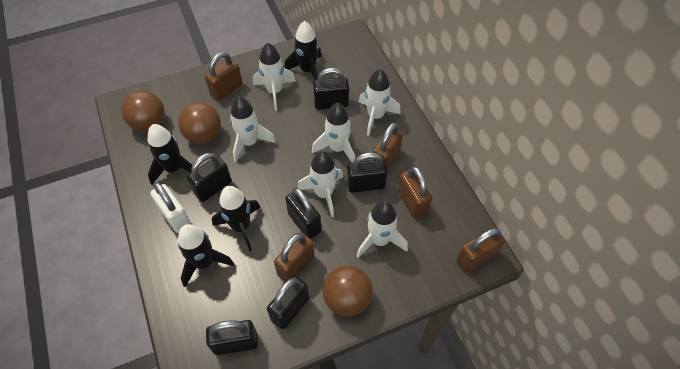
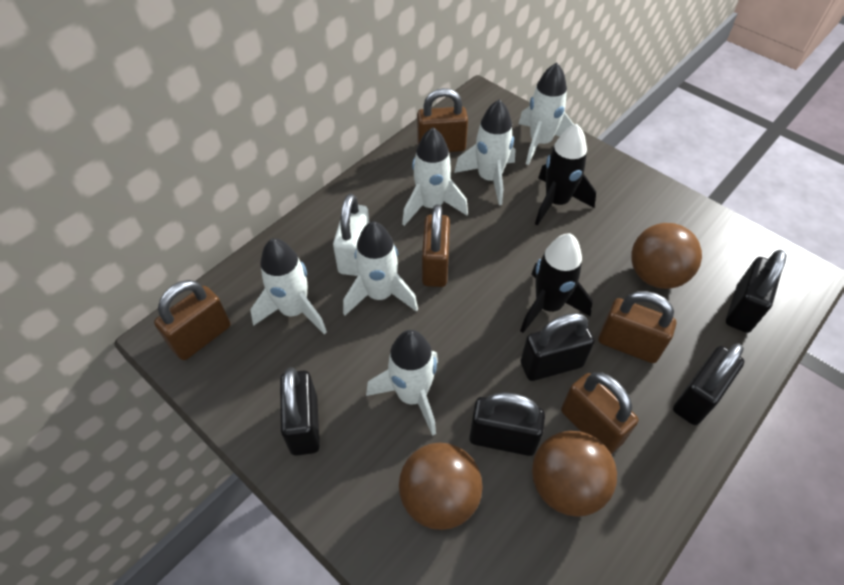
black padlock: [187,153,232,202] [206,320,258,355] [267,276,309,329] [285,188,321,239] [313,68,349,110] [347,152,388,193] = 6 -> [280,367,320,456] [469,392,545,456] [521,313,595,381] [673,343,744,425] [726,250,787,333] = 5
black rocket: [148,124,192,185] [178,224,234,287] [212,186,260,251] [284,21,322,80] = 4 -> [520,233,593,333] [535,124,596,225] = 2

